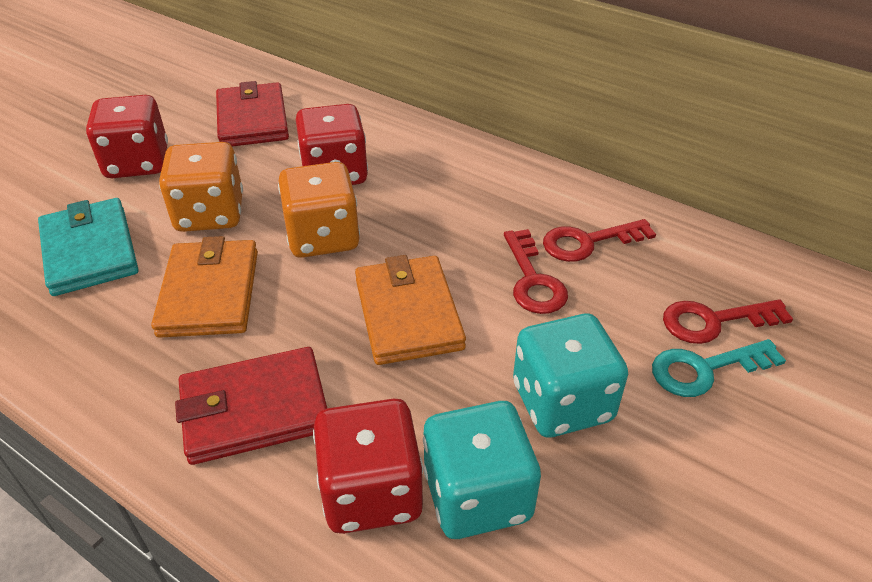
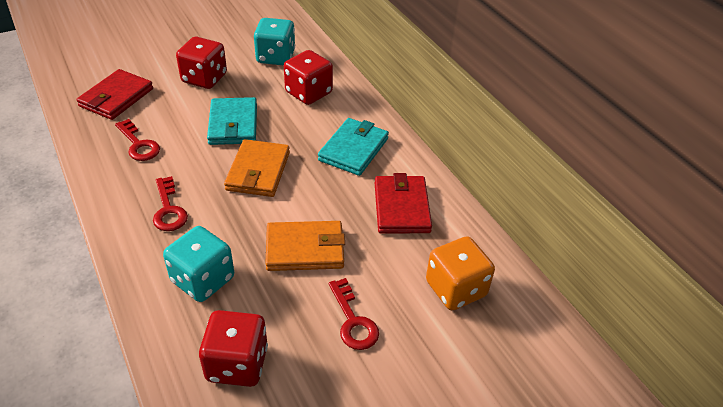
orange dice: [159,142,243,232] [278,162,360,258] = 2 -> [426,236,495,310] = 1
turquoise key: [652,339,786,397] = 1 -> none = 0
turquoise wallet: [38,198,139,296] = 1 -> [207,97,257,145] [318,118,389,176] = 2

